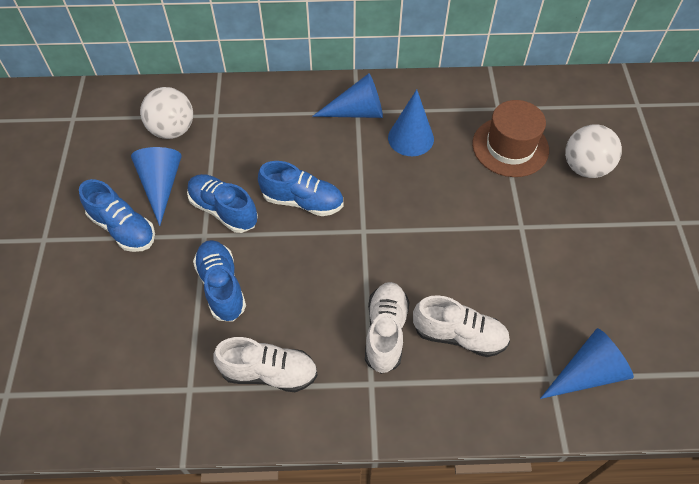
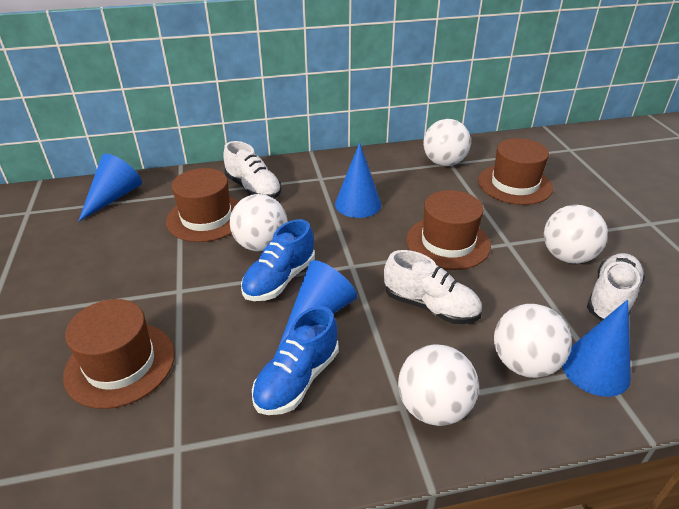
blue shoe: [79,179,155,252] [187,174,258,233] [193,240,246,321] [258,161,343,216] = 4 -> [241,219,315,301] [252,306,339,415] = 2
brown hat: [472,100,549,177] = 1 -> [63,299,175,409] [166,168,239,242] [406,190,491,270] [478,138,553,205] = 4
white ball: [140,87,193,139] [565,125,622,178] = 2 -> [230,194,288,251] [398,344,479,426] [423,119,471,166] [494,304,572,378] [544,205,608,264] = 5

